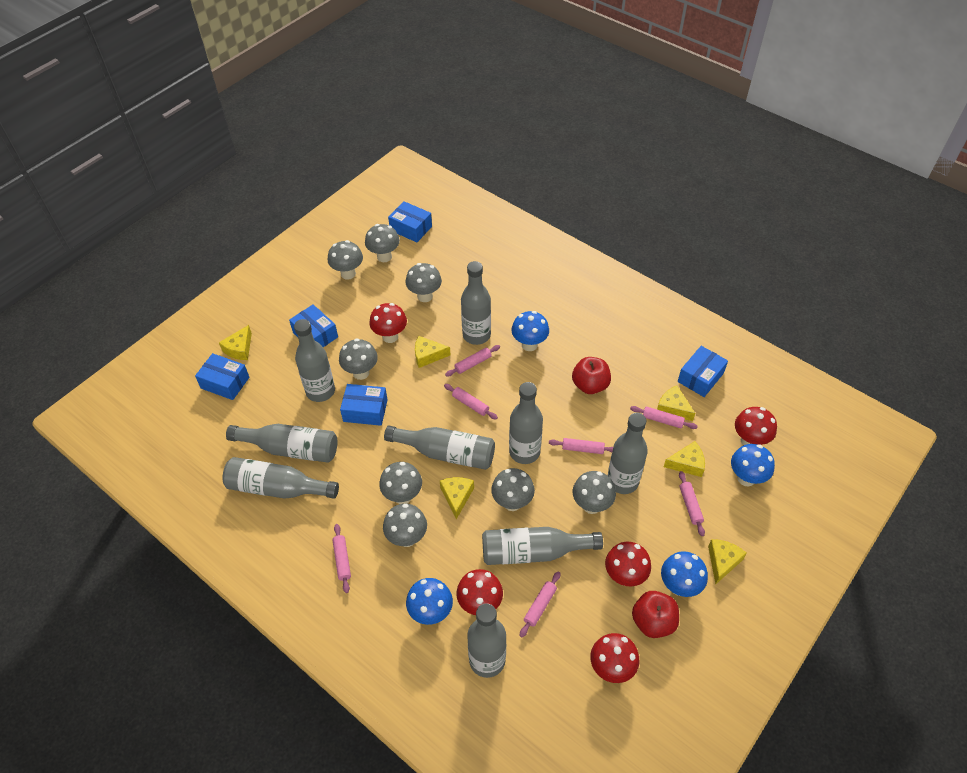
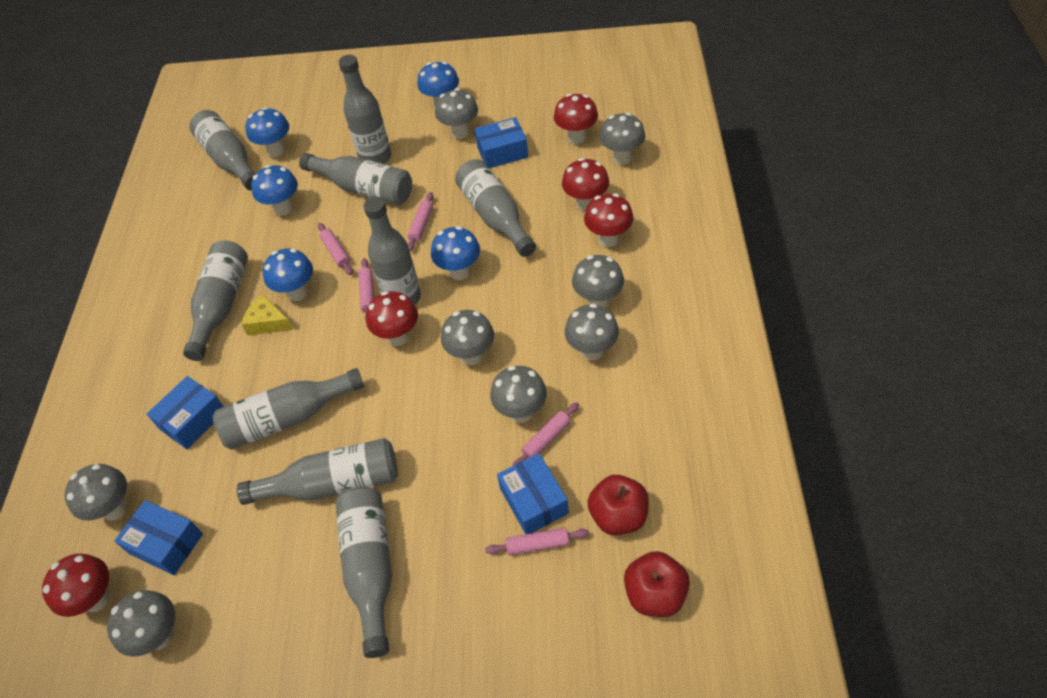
blue box: [195,353,249,400] [289,304,338,347] [340,384,388,426] [388,201,432,242] [678,346,728,397] = 5 -> [114,500,203,575] [147,376,224,449] [474,117,528,168] [497,453,569,534] = 4
blue mushroom: [406,578,453,625] [511,311,549,351] [661,551,708,597] [731,444,775,486] = 4 -> [246,107,289,157] [251,165,298,216] [263,248,313,301] [417,61,459,108] [431,226,480,280] = 5
pink rolling pin: [332,524,351,593] [444,384,498,420] [445,345,500,377] [520,571,560,637] [549,438,613,454] [630,406,698,429] [679,471,705,536] = 7 -> [318,223,353,275] [358,258,374,321] [407,192,433,251] [485,527,589,555] [512,402,579,466] = 5
yellow cheese: [219,325,252,360] [415,336,451,368] [440,477,474,519] [657,386,695,421] [664,441,705,477] [708,539,747,584] = 6 -> [241,294,293,335] = 1

